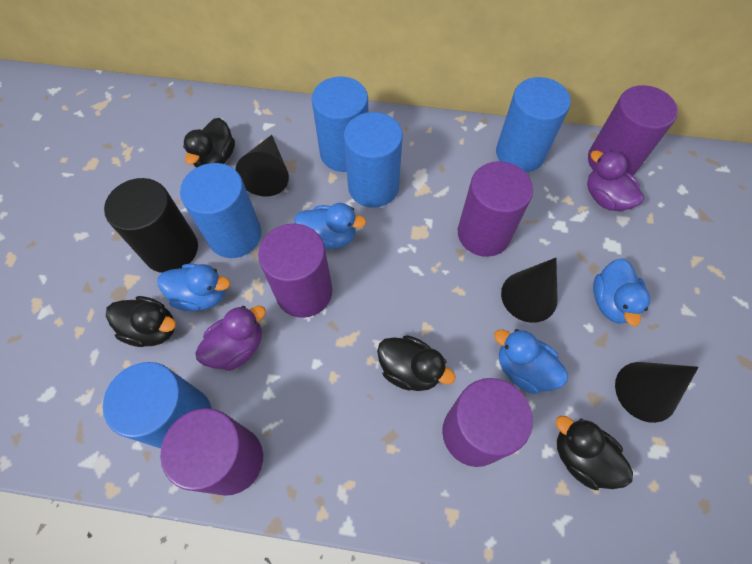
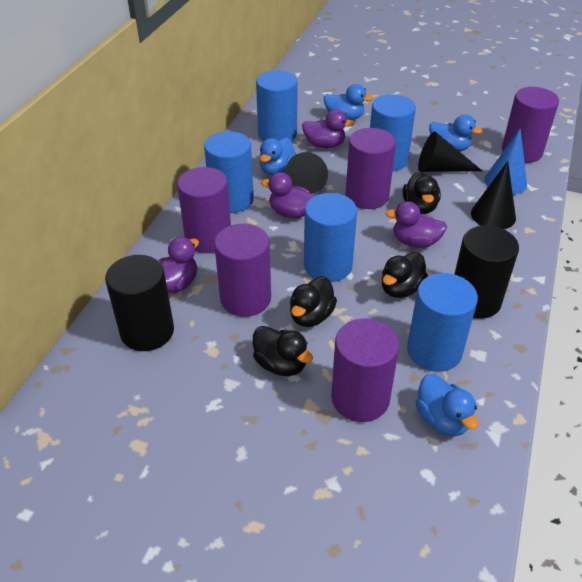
black cylinder: [104,178,198,273] = 1 -> [105,255,174,351] [454,225,519,319] = 2
blue cone: none = 0 -> [484,128,527,195] = 1
purple duck: [195,306,266,371] [587,150,644,211] = 2 -> [158,237,199,293] [261,172,316,218] [302,109,355,148] [386,201,447,248] = 4

